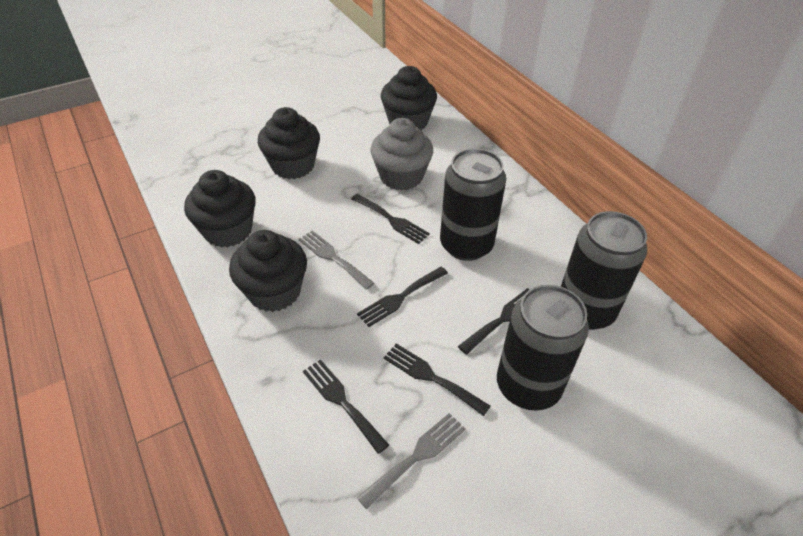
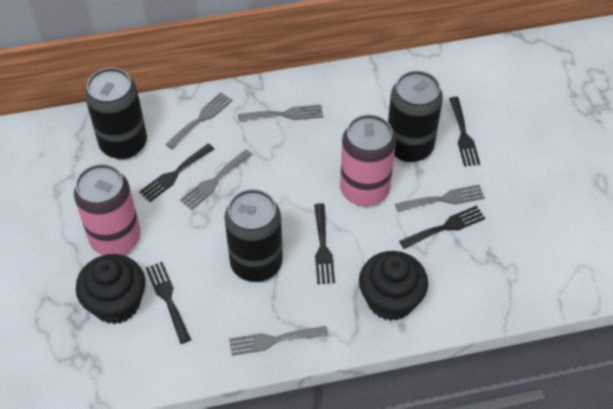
black cupcake: [184,170,256,248] [229,230,307,312] [258,107,320,179] [381,66,437,131] = 4 -> [76,254,146,324] [359,251,428,321] = 2
grey cupcake: [370,118,433,191] = 1 -> none = 0
grey fork: [298,230,374,290] [357,413,466,509] = 2 -> [165,92,232,149] [180,149,253,210] [229,326,328,356] [238,105,323,122] [395,185,485,212] = 5
pink can: none = 0 -> [74,164,141,255] [340,115,396,207] = 2

